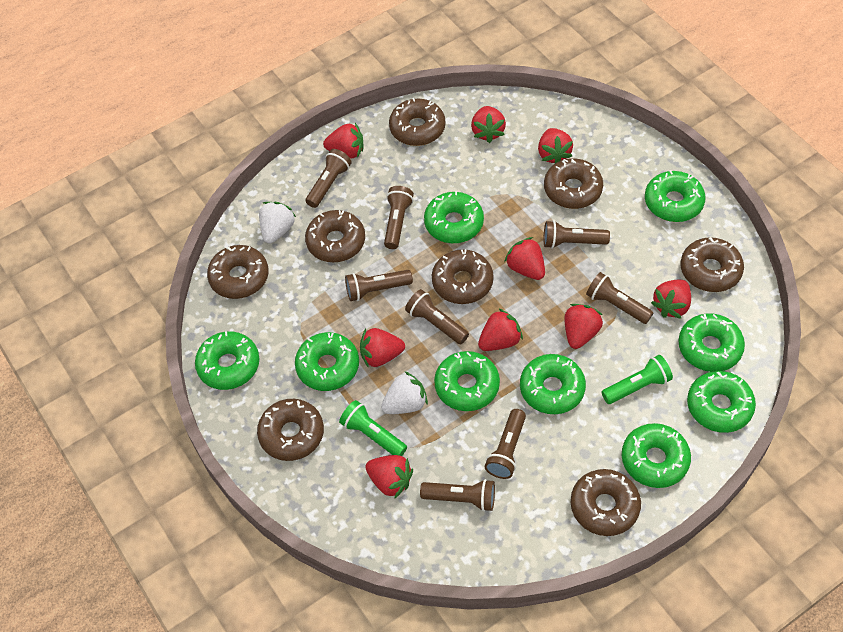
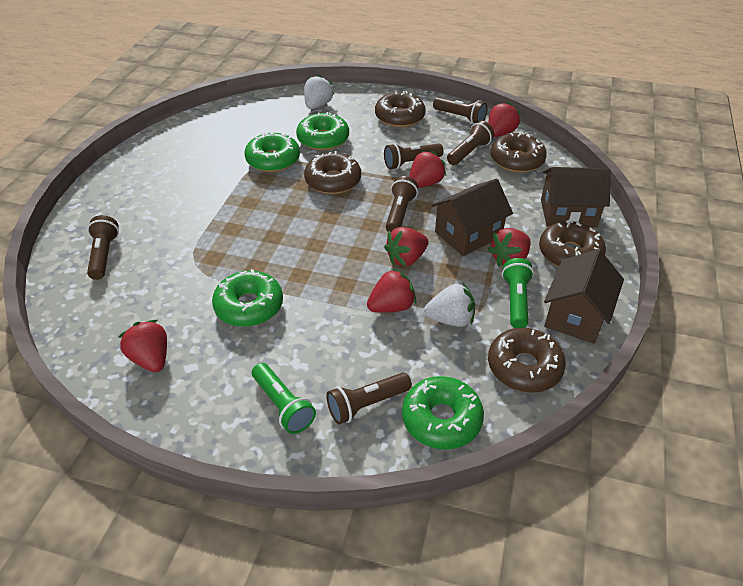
brown donut: [207,245,269,299] [257,399,324,461] [305,210,365,262] [389,98,446,146] [432,249,494,304] [544,158,603,209] [571,469,641,536] [681,237,744,292] = 8 -> [304,151,361,194] [375,91,426,127] [488,328,566,393] [491,132,547,173] [539,220,606,267] = 5
brown flashlight: [305,149,352,208] [345,270,413,301] [384,186,414,249] [405,289,469,344] [420,479,495,512] [485,409,526,479] [544,220,610,249] [586,272,654,324] = 8 -> [87,215,119,280] [326,372,412,425] [384,143,443,169] [386,176,418,232] [433,97,487,124] [447,121,494,165] = 6
brown house: none = 0 -> [431,179,513,256] [541,167,610,228] [544,249,624,344] = 3
green donut: [195,331,259,390] [295,332,359,391] [424,191,484,243] [434,351,500,411] [520,354,586,414] [622,423,691,488] [645,170,706,222] [678,313,745,372] [687,371,756,433] = 9 -> [212,269,283,327] [244,132,300,172] [296,112,349,151] [402,376,484,449] = 4
red strawberry: [323,123,364,159] [360,328,405,368] [365,455,413,499] [471,106,506,143] [478,308,523,351] [504,237,545,280] [538,128,573,163] [564,304,603,349] [651,280,691,319] = 9 -> [118,320,167,372] [367,268,416,313] [384,227,429,266] [409,151,446,188] [488,102,521,137] [488,228,531,267] = 6

